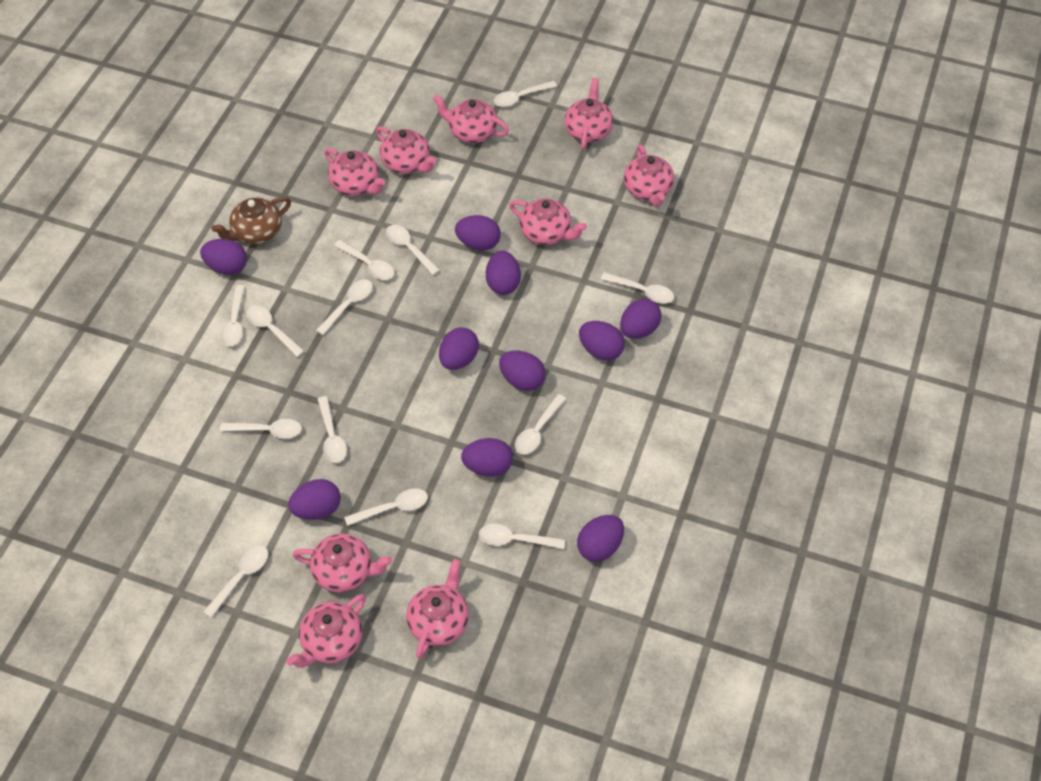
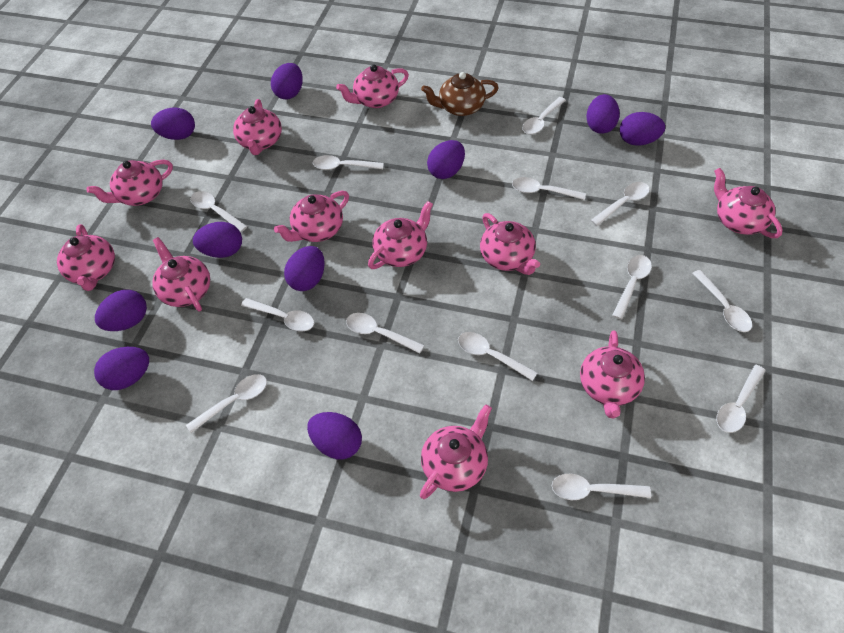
pink teapot: [286,594,366,668] [293,534,392,593] [324,148,385,196] [376,126,436,174] [406,559,469,659] [433,95,509,143] [509,199,587,245] [564,78,613,150] [623,145,674,207] = 9 -> [57,224,115,291] [87,160,173,206] [152,237,210,311] [233,99,282,155] [274,191,349,242] [336,65,409,108] [368,201,433,269] [420,404,492,499] [480,213,540,275] [580,330,645,418] [714,168,783,238] = 11

